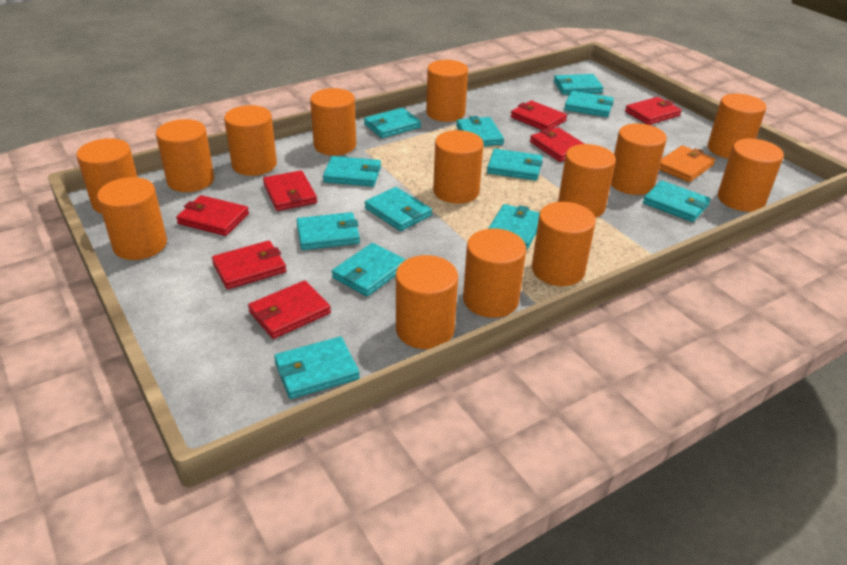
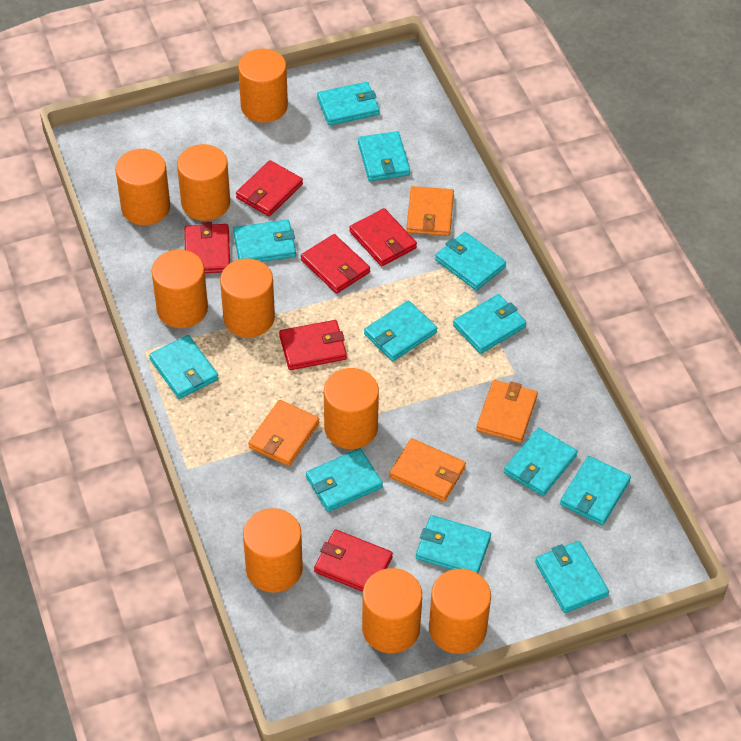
orange cylinder: [76,138,137,214] [97,177,167,260] [156,119,214,192] [224,105,277,176] [310,88,356,156] [396,255,458,349] [426,60,468,122] [433,130,484,204] [463,229,526,318] [532,202,596,286] [558,144,616,218] [611,123,667,195] [708,93,766,159] [718,138,784,212] = 14 -> [115,149,170,225] [151,249,208,328] [177,144,230,221] [220,258,275,337] [238,49,288,123] [243,508,303,593] [324,368,379,449] [362,568,422,653] [429,569,491,654] = 9
orange wallet: [659,145,715,182] = 1 -> [248,400,320,466] [389,438,466,502] [406,186,454,236] [476,380,538,443] = 4
red wallet: [176,195,249,236] [212,240,286,289] [248,281,331,339] [263,170,317,211] [510,101,567,130] [530,127,584,162] [625,97,682,125] = 7 -> [184,222,230,273] [236,160,303,216] [279,320,347,370] [301,234,370,293] [314,529,393,592] [349,208,417,266] = 6

